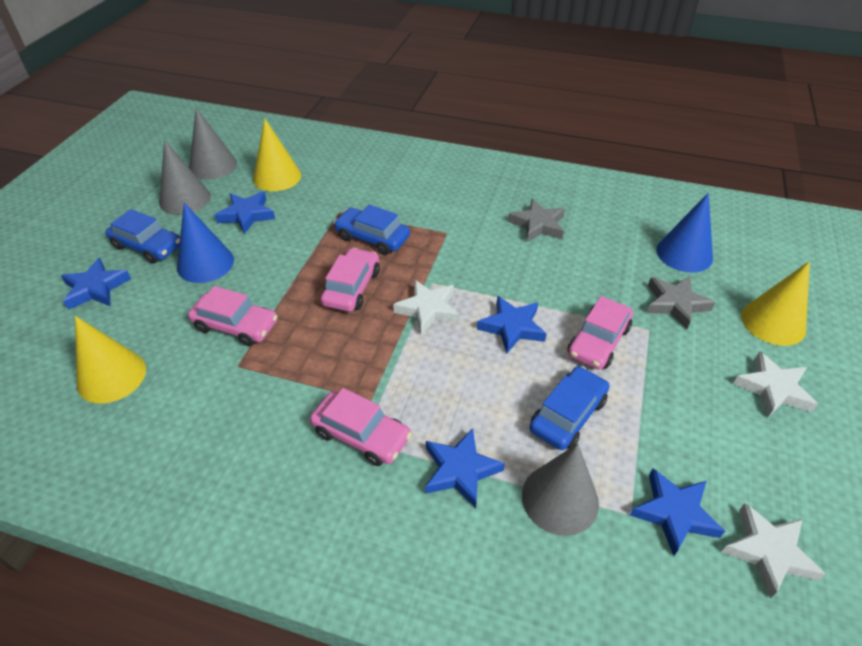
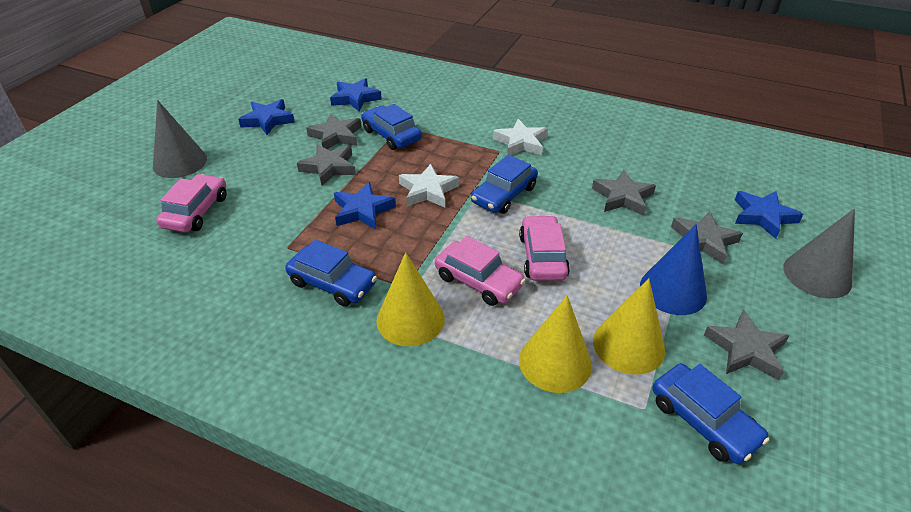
blue car: [106,209,180,264] [334,205,410,255] [529,366,610,450] = 3 -> [285,240,377,307] [361,104,422,150] [471,155,538,214] [652,363,769,464] = 4
blue cone: [177,203,234,283] [656,193,713,272] = 2 -> [640,224,707,315] = 1
blue star: [61,258,131,310] [215,191,275,234] [425,428,505,509] [477,296,547,354] [630,468,725,557] = 5 -> [238,99,295,135] [330,78,382,111] [334,182,396,230] [735,191,803,239] = 4
grey cone: [159,140,211,215] [189,108,237,180] [522,443,599,536] = 3 -> [153,100,207,178] [783,208,855,299] = 2
grey star: [508,199,565,242] [647,276,716,330] = 2 -> [297,144,356,186] [306,113,361,149] [592,170,656,216] [671,211,743,265] [704,310,790,380] = 5
pink car: [188,286,278,346] [310,388,412,466] [321,248,380,312] [568,296,633,370] = 4 -> [156,174,227,233] [435,236,526,306] [519,215,570,281] = 3
white star: [393,280,459,335] [722,503,826,598] [733,351,818,417] = 3 -> [399,164,459,208] [493,119,548,156] = 2

